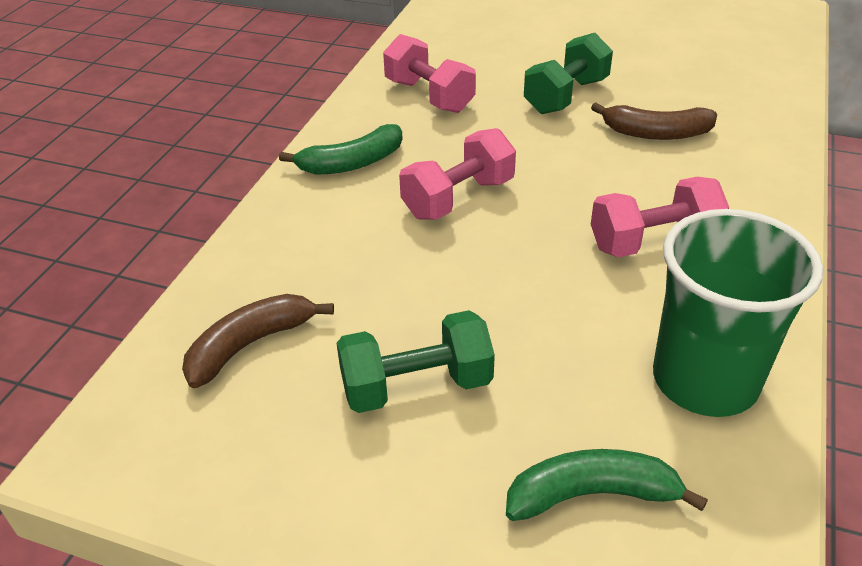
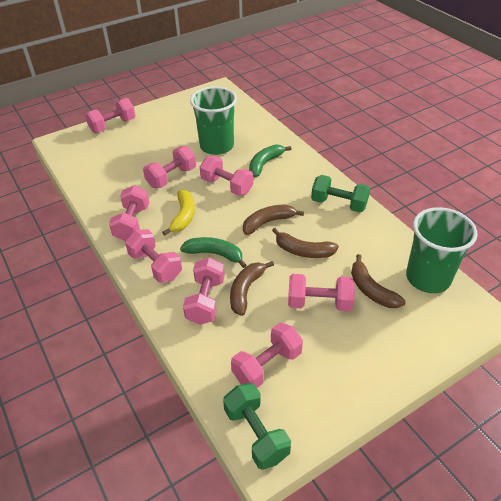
brown banana: [182,294,334,388] [591,102,717,140] = 2 -> [230,261,274,316] [243,204,304,235] [272,228,339,258] [351,254,406,308] = 4
green cup: [653,209,823,417] = 1 -> [190,86,237,155] [406,207,478,293] = 2
pink dumbbell: [383,34,476,113] [399,128,516,220] [591,177,729,258] = 3 -> [85,98,136,133] [109,185,149,241] [125,229,182,283] [143,146,196,188] [183,257,225,325] [200,156,253,196] [231,323,303,388] [288,274,355,311] = 8
yellow banana: none = 0 -> [162,189,195,236] = 1

